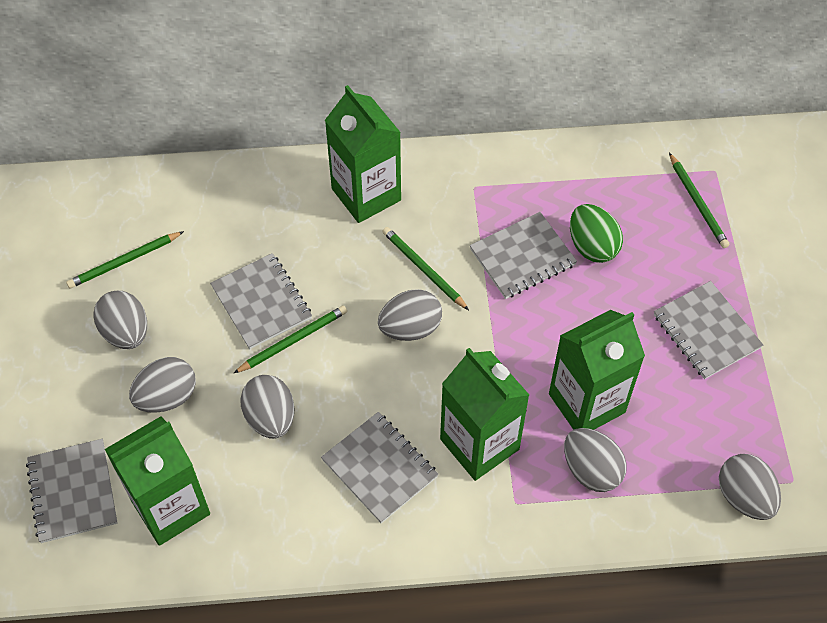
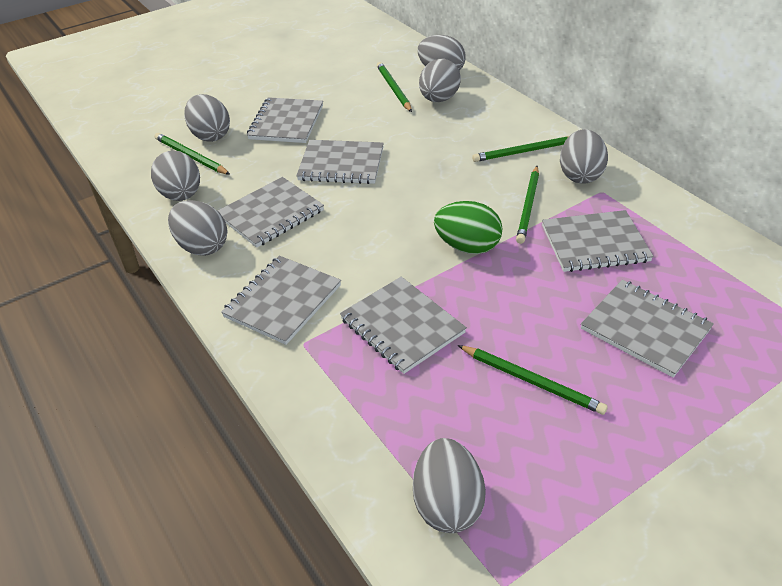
green carton: [105,416,210,546] [325,85,401,223] [440,348,529,481] [549,310,645,430] = 4 -> none = 0
green pencil: [66,231,184,288] [234,305,347,373] [382,227,469,310] [669,153,729,248] = 4 -> [155,133,230,175] [377,62,412,112] [458,345,608,415] [472,136,569,162] [516,166,539,244] = 5
grey egg: [94,290,147,349] [129,357,196,413] [240,375,294,439] [378,289,442,341] [564,428,627,492] [719,454,781,520] = 6 -> [151,150,200,201] [168,200,227,256] [184,94,230,142] [413,438,486,533] [418,35,466,71] [419,59,461,102] [560,129,608,184] = 7
grey notebook: [26,439,117,543] [210,253,312,349] [321,412,439,523] [470,212,577,299] [654,281,763,379] = 5 -> [218,177,324,248] [221,256,341,345] [247,97,323,143] [296,140,384,184] [340,277,467,374] [542,210,654,272] [581,280,714,377] = 7

